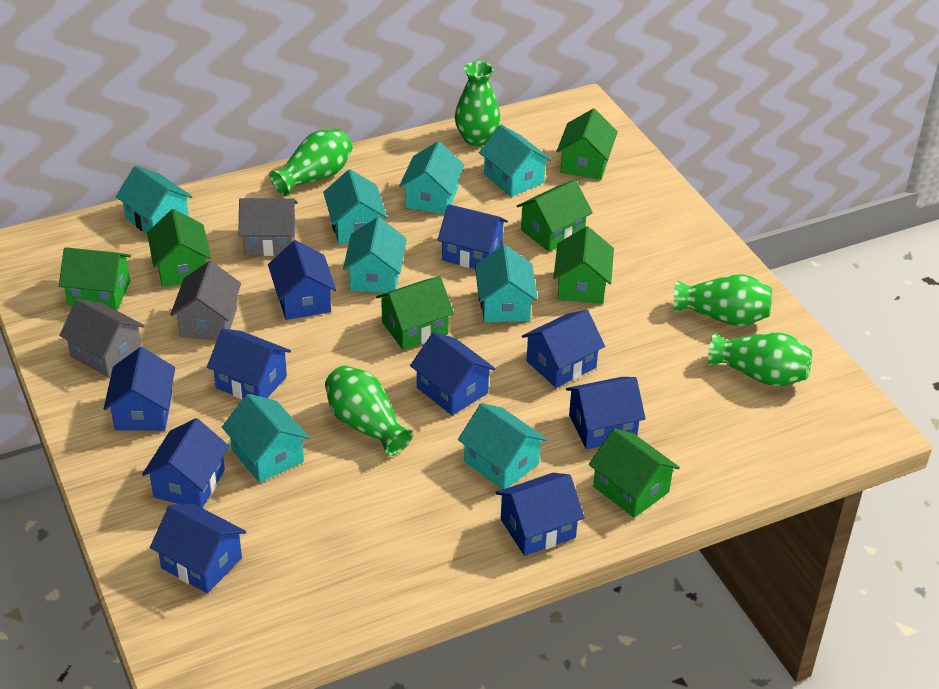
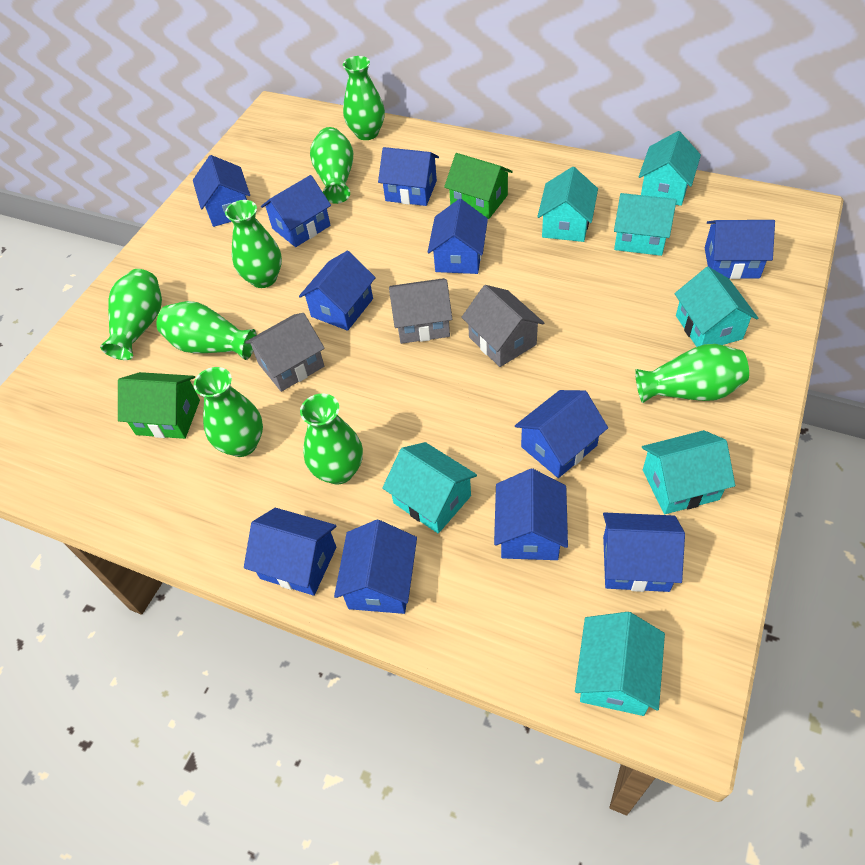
blue house: [104,347,175,431] [142,418,229,508] [150,504,246,593] [207,329,291,399] [268,240,336,320] [410,332,496,416] [437,204,508,269] [496,473,585,556] [522,310,605,388] [566,377,646,449] = 10 -> [193,155,250,227] [244,508,336,596] [261,175,331,247] [299,251,376,331] [334,520,417,614] [378,147,439,206] [428,199,488,274] [494,469,568,560] [515,390,608,478] [603,512,685,592] [705,220,775,279] = 11
green house: [59,247,131,310] [147,209,211,287] [376,276,454,350] [516,180,593,252] [553,226,614,304] [557,108,618,180] [589,428,680,518] = 7 -> [118,372,200,439] [444,153,513,219] = 2
green vase: [269,129,352,196] [325,365,413,456] [455,61,500,146] [674,274,772,326] [708,333,812,386] = 5 -> [100,269,162,360] [156,301,257,360] [194,367,263,457] [225,200,282,288] [300,394,363,485] [310,127,353,204] [343,56,385,140] [635,344,749,403] = 8
turquoise house: [116,166,193,234] [222,394,310,483] [323,169,387,244] [343,217,407,293] [399,141,464,214] [458,403,548,489] [475,245,538,322] [479,125,552,197] = 8 -> [382,442,477,534] [537,167,598,242] [575,612,665,716] [614,193,677,256] [639,131,701,206] [642,430,735,514] [674,267,758,347] = 7

